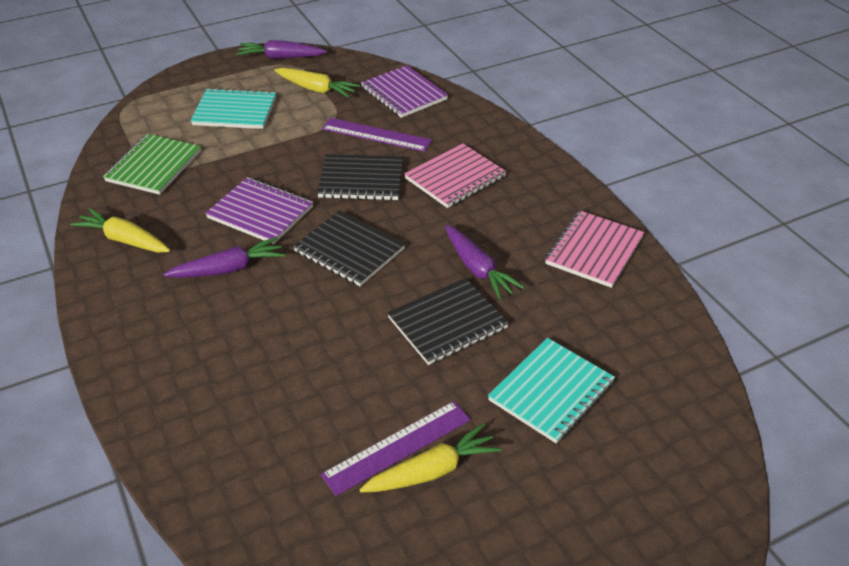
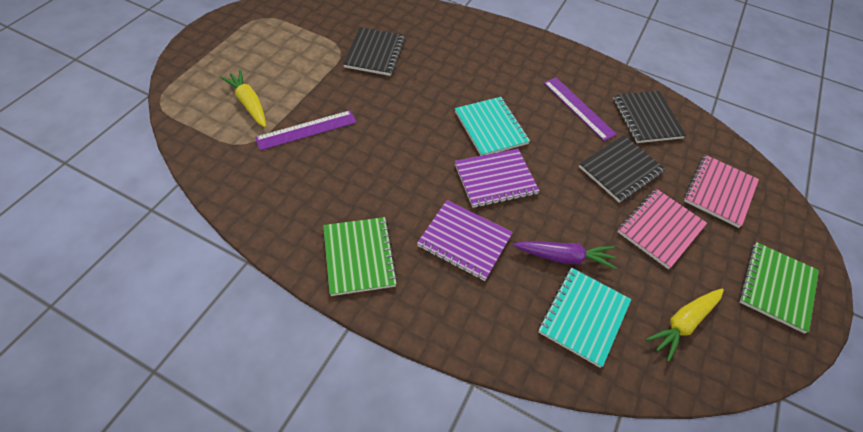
green notebook: [103,134,201,195] = 1 -> [323,217,398,296] [739,242,819,334] = 2
purple carrot: [163,237,285,278] [236,40,327,59] [445,225,525,300] = 3 -> [513,241,617,269] = 1
yellow carrot: [70,208,171,252] [274,68,360,98] [359,423,502,492] = 3 -> [220,70,266,127] [646,288,724,362] = 2

